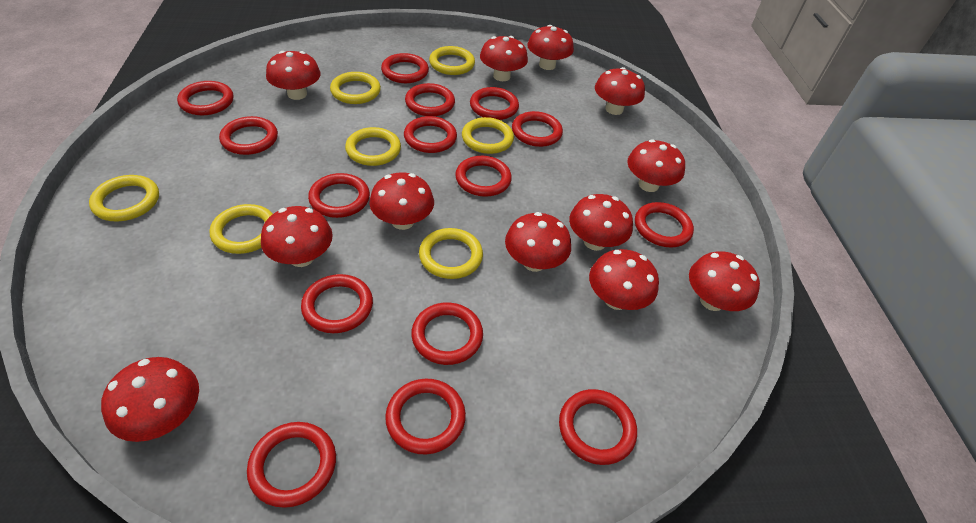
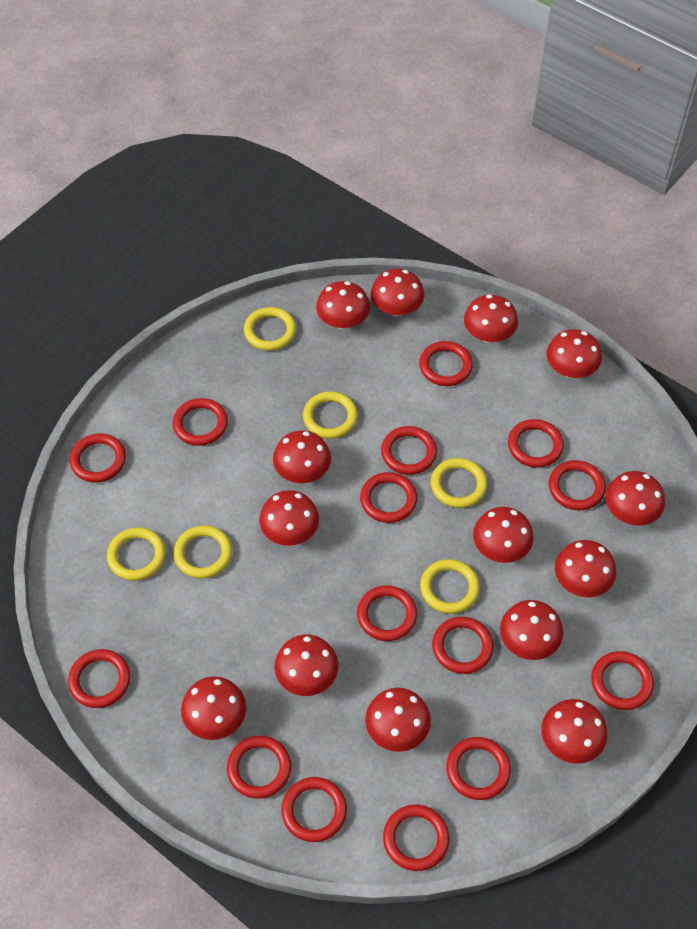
red mushroom: [101,357,199,442] [261,206,333,267] [266,51,321,100] [369,172,434,230] [480,36,528,81] [505,212,571,272] [527,25,574,70] [569,194,633,251] [589,249,659,310] [595,67,645,115] [627,139,685,192] [689,251,760,311] = 12 -> [181,676,246,740] [259,490,319,546] [273,430,331,483] [274,634,338,696] [316,281,370,329] [365,688,431,752] [371,269,424,316] [464,295,518,343] [473,507,534,563] [500,600,563,660] [541,699,607,764] [546,329,602,378] [555,540,616,597] [605,471,665,526] = 14
yellow ring: [89,175,159,221] [210,204,273,254] [330,72,381,104] [345,127,401,166] [419,228,483,279] [429,46,475,75] [462,117,514,154] = 7 -> [107,527,166,581] [174,525,232,579] [244,307,296,351] [303,391,358,439] [420,559,480,614] [431,458,487,508] = 6

